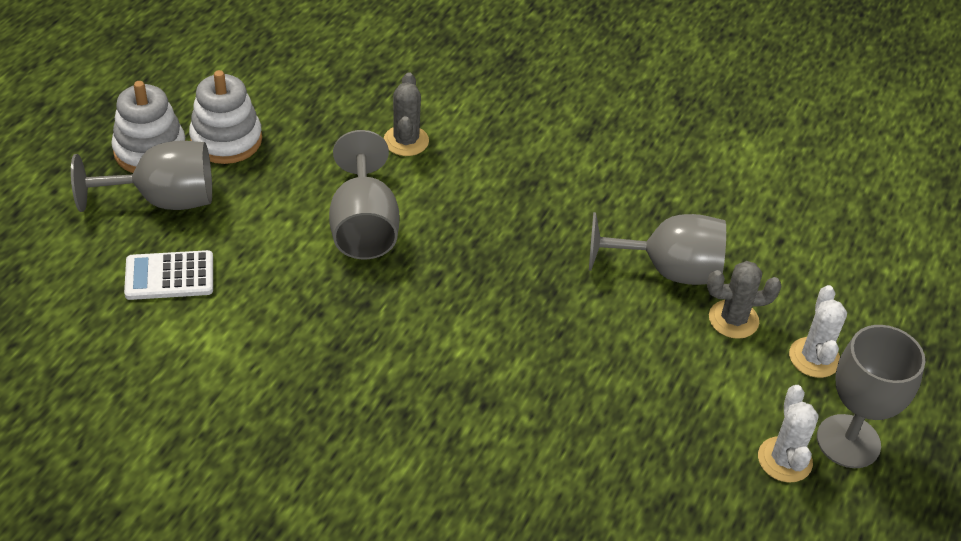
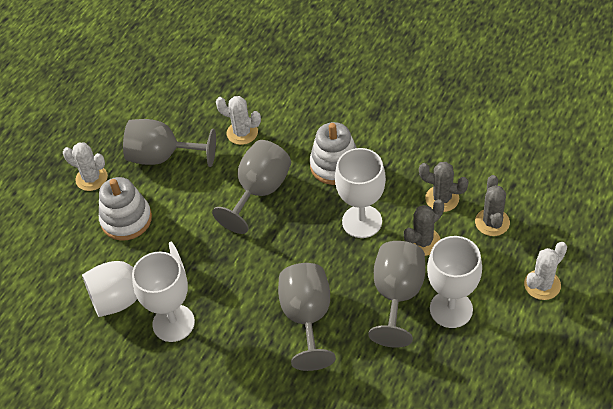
grey cactus: [383,73,429,156] [707,261,782,339] = 2 -> [404,199,444,256] [419,162,469,212] [475,175,510,236] = 3
white cactus: [758,385,819,483] [789,285,847,378] = 2 -> [63,142,108,191] [216,96,261,145] [524,242,567,300] = 3
white calculator: [124,250,213,300] = 1 -> none = 0
white goblet: none = 0 -> [82,242,185,317] [132,252,195,342] [335,148,386,238] [427,236,482,328] = 4

